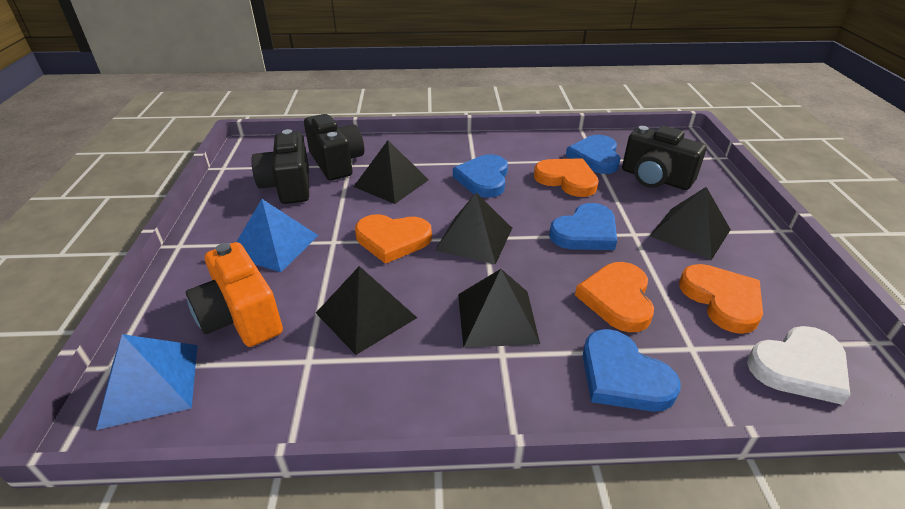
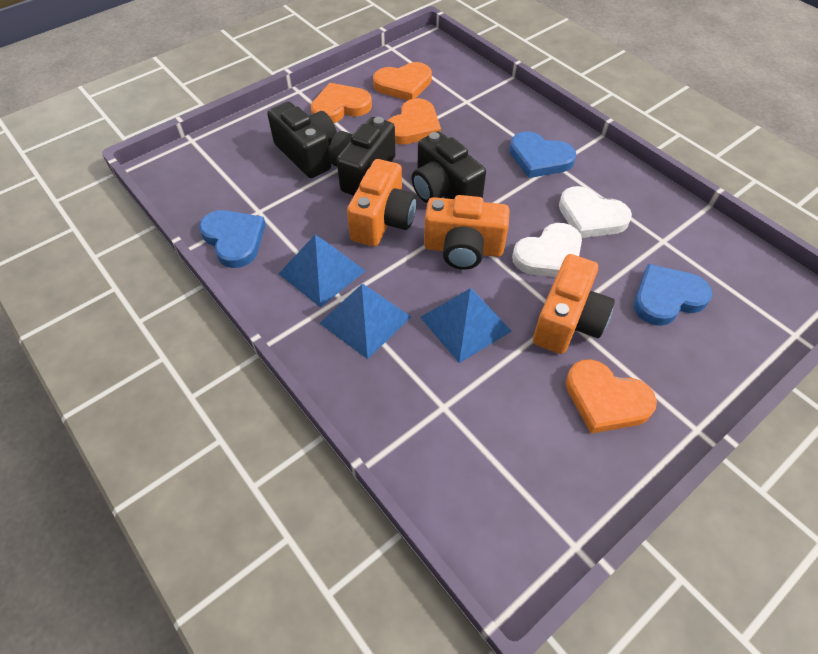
black pyramid: [316,266,417,355] [353,140,429,204] [435,193,512,264] [458,269,540,348] [650,187,731,260] = 5 -> none = 0
blue heart: [453,154,508,198] [549,203,617,250] [566,135,621,174] [583,329,681,412] = 4 -> [199,210,266,268] [509,131,576,178] [634,264,712,326] = 3
blue pyramid: [96,334,198,430] [237,199,319,272] = 2 -> [278,235,365,308] [319,284,411,359] [420,288,511,363] = 3
orange camera: [186,242,283,347] = 1 -> [347,159,417,246] [424,195,510,270] [533,254,615,354] = 3
white heart: [747,326,850,405] = 1 -> [512,223,582,277] [559,186,632,238] = 2

